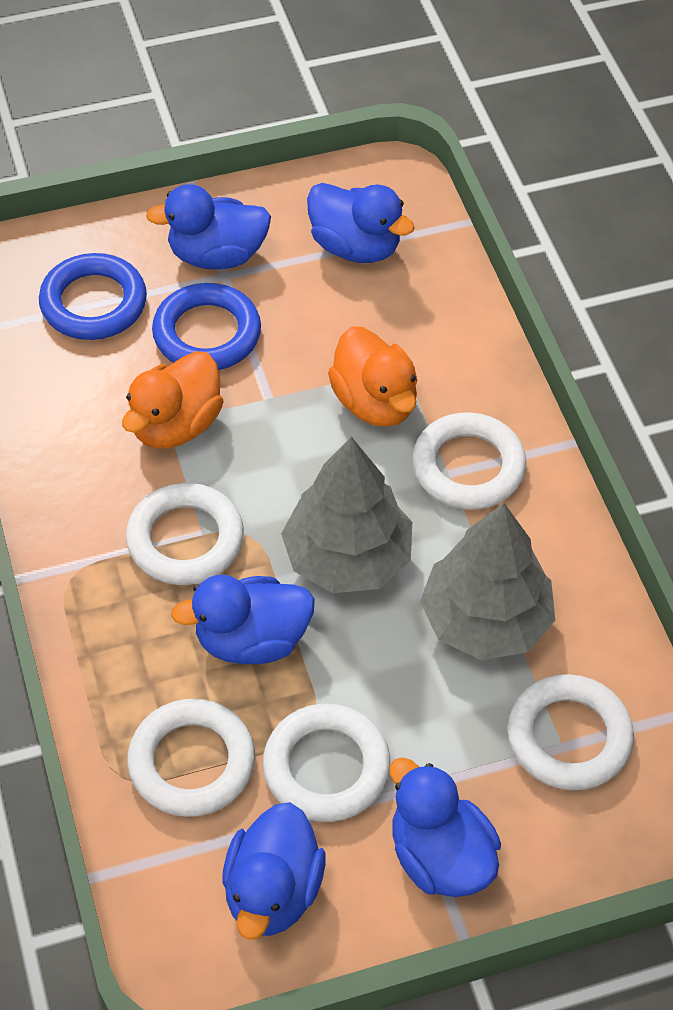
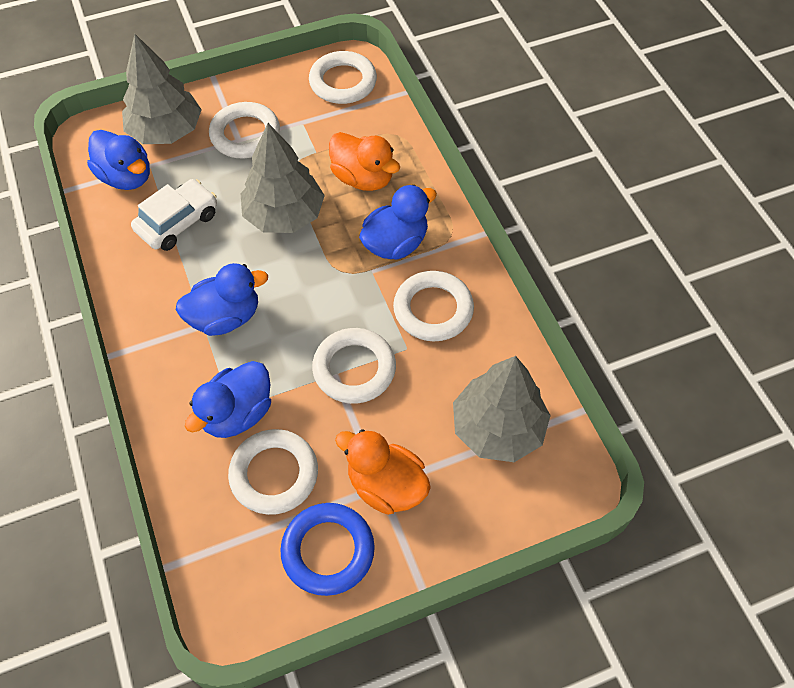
blue duck: [146,184,271,269] [171,575,315,664] [222,802,326,940] [307,183,415,263] [390,757,501,897] = 5 -> [87,130,150,190] [176,263,268,336] [185,361,271,438] [359,185,437,260] = 4
blue ring: [39,253,147,340] [152,283,261,370] = 2 -> [280,503,375,596] = 1
grey tree: [281,436,412,593] [420,503,555,660] = 2 -> [122,34,202,144] [240,123,325,233] [453,356,551,462] = 3
white car: none = 0 -> [131,179,217,251] = 1

